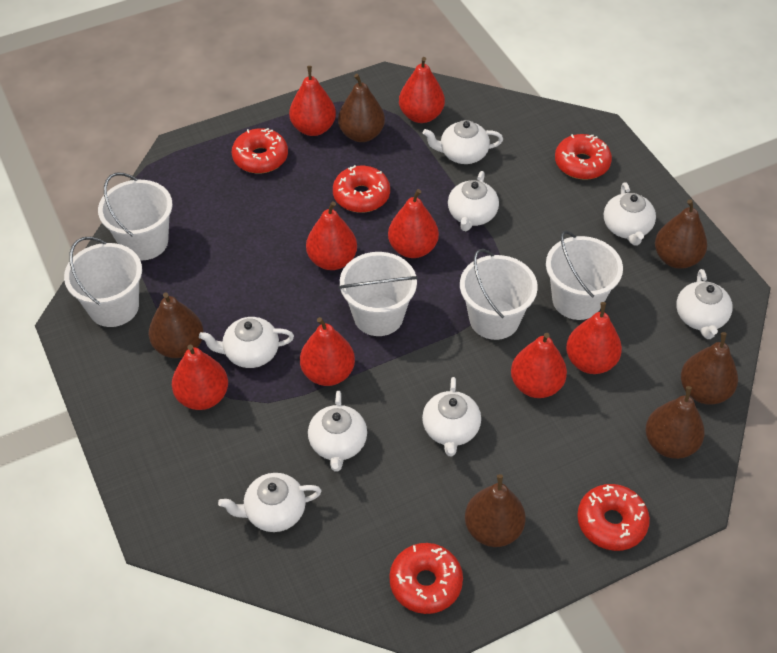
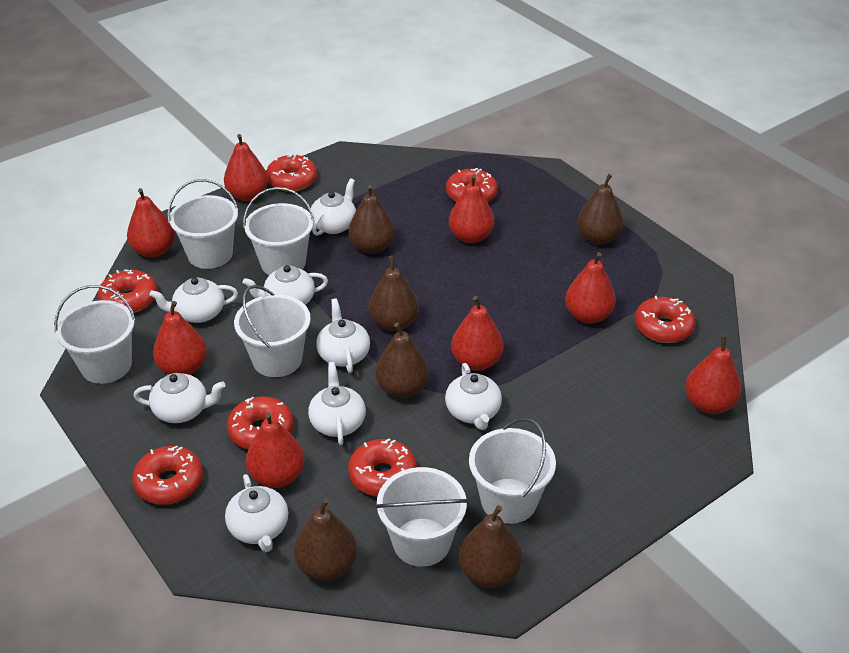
red donut: [232,128,288,173] [333,165,390,213] [389,543,463,614] [555,134,612,180] [577,484,650,551] = 5 -> [98,269,158,313] [132,446,203,505] [227,396,294,449] [266,153,317,192] [348,438,417,497] [446,168,498,202] [634,296,695,343] = 7
white bucket: [64,237,142,327] [98,173,172,260] [339,252,418,336] [460,249,538,340] [546,231,623,320] = 5 -> [54,285,136,384] [168,179,238,269] [234,285,311,377] [243,187,314,275] [375,467,468,567] [469,418,556,524] = 6

